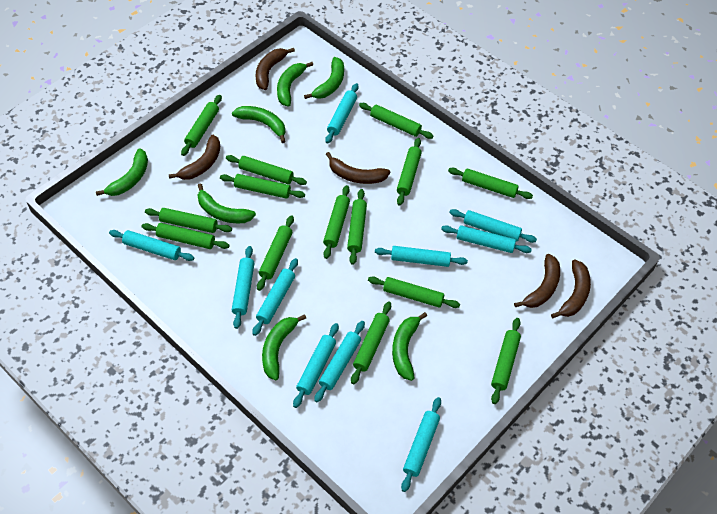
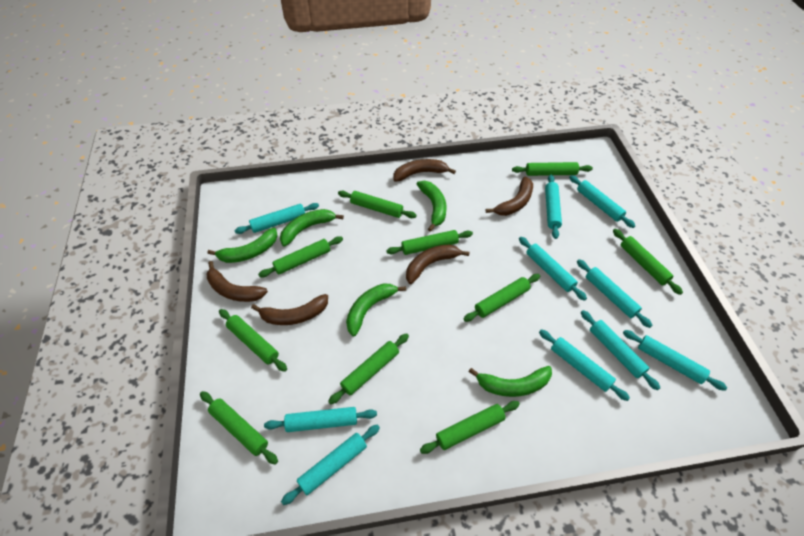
green banana: [96,148,148,196] [197,183,256,223] [232,106,286,143] [262,314,306,380] [277,62,313,107] [304,57,344,99] [392,312,427,381] = 7 -> [207,228,278,263] [280,209,344,246] [346,283,406,336] [417,181,447,232] [468,366,552,397] = 5
green rolling pin: [142,223,230,249] [145,208,232,233] [181,95,222,156] [220,174,305,199] [226,155,307,185] [257,215,294,291] [323,185,350,259] [347,189,367,265] [351,301,391,384] [359,103,434,139] [368,276,460,308] [397,138,422,206] [448,168,533,199] [491,318,521,404] = 14 -> [200,391,278,465] [219,309,287,372] [258,236,343,277] [328,333,409,404] [338,190,417,218] [386,230,473,255] [420,401,520,454] [464,274,540,322] [512,162,593,176] [613,229,683,295] = 10

